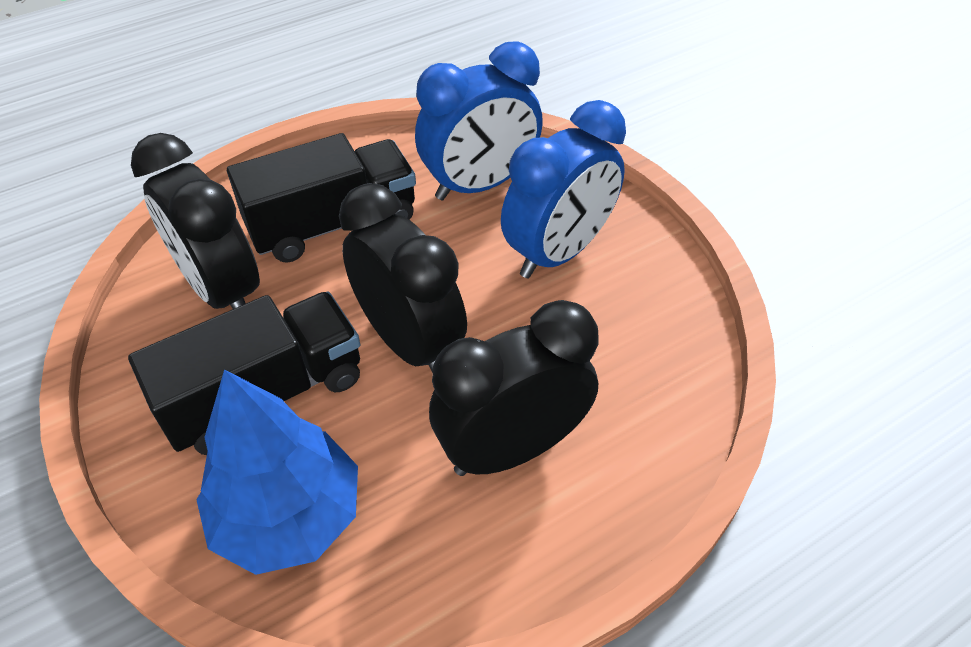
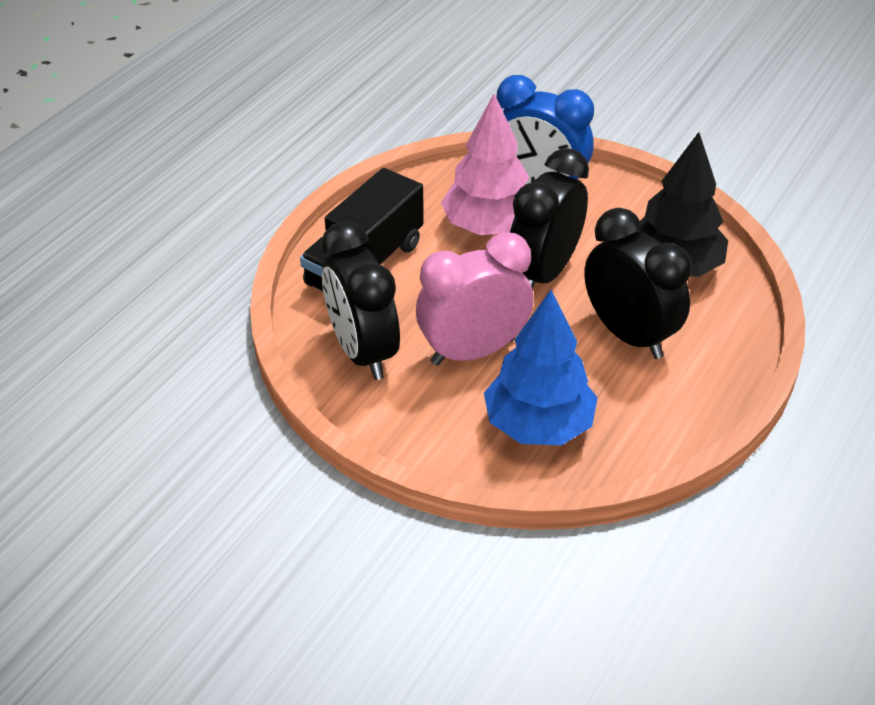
black tree: none = 0 -> [637,132,728,277] = 1
black truck: [128,292,360,455] [227,133,416,263] = 2 -> [300,168,424,291] = 1
blue clock: [415,41,543,200] [501,100,626,279] = 2 -> [496,75,594,185] = 1
pink clock: none = 0 -> [416,232,533,366] = 1
pink tree: none = 0 -> [441,94,529,235] = 1

